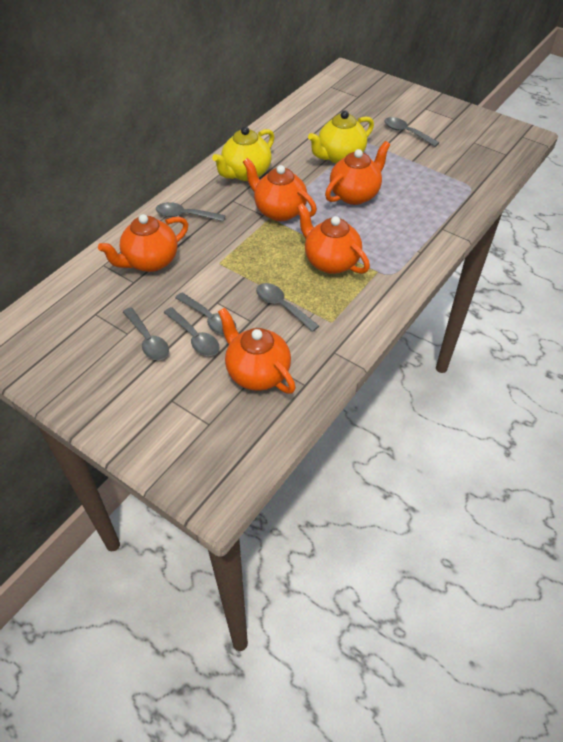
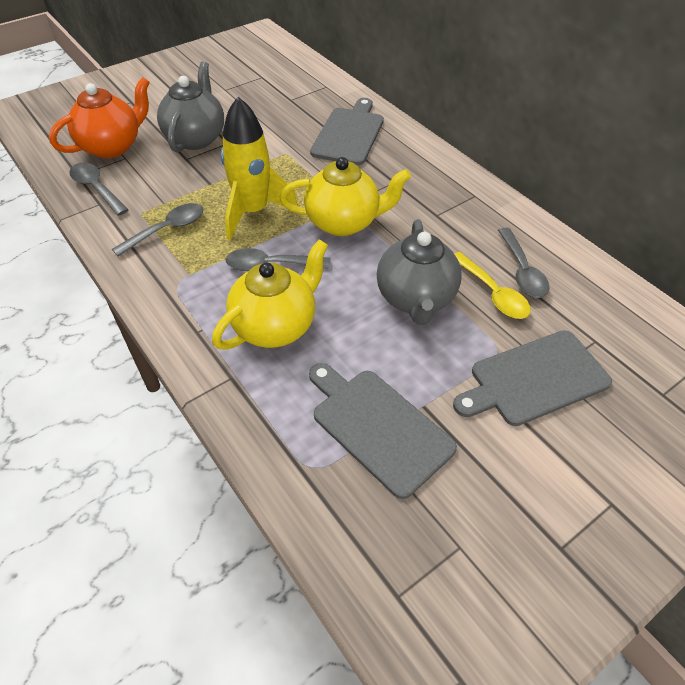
grey cutting board: none = 0 -> [309,363,457,499] [310,98,384,165] [453,330,612,426] = 3
grey spoon: [123,307,169,360] [156,202,226,222] [164,307,219,356] [175,292,236,335] [256,283,319,332] [384,117,439,147] = 6 -> [69,163,128,216] [112,203,203,257] [225,248,331,271] [498,228,549,298] = 4
grey teapot: none = 0 -> [157,62,224,152] [377,219,462,325] = 2
orange teapot: [98,214,188,272] [218,308,296,394] [243,158,317,221] [297,203,370,274] [325,141,390,205] = 5 -> [49,77,150,158] = 1
yellow rocket: none = 0 -> [221,97,298,240] = 1
yellow spoon: none = 0 -> [454,252,531,319] = 1

